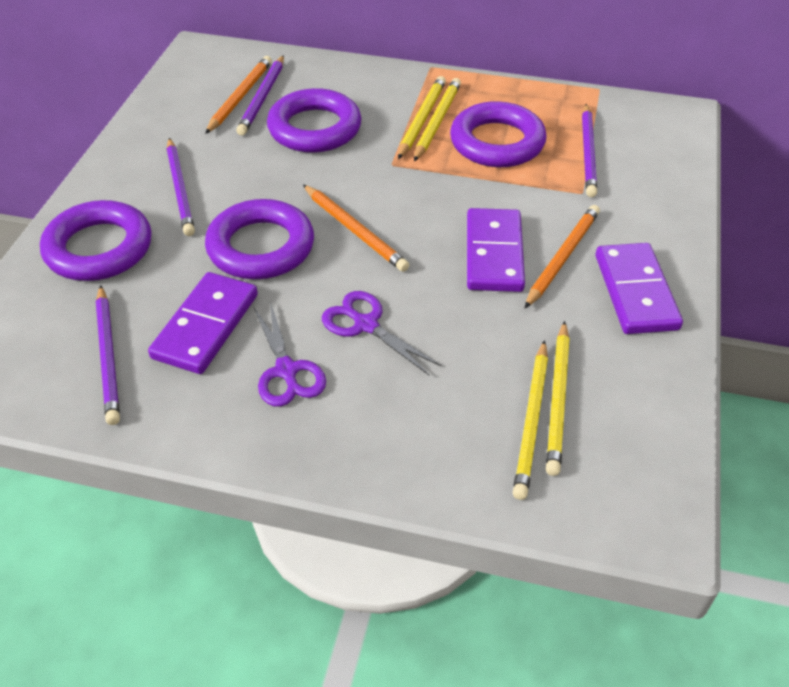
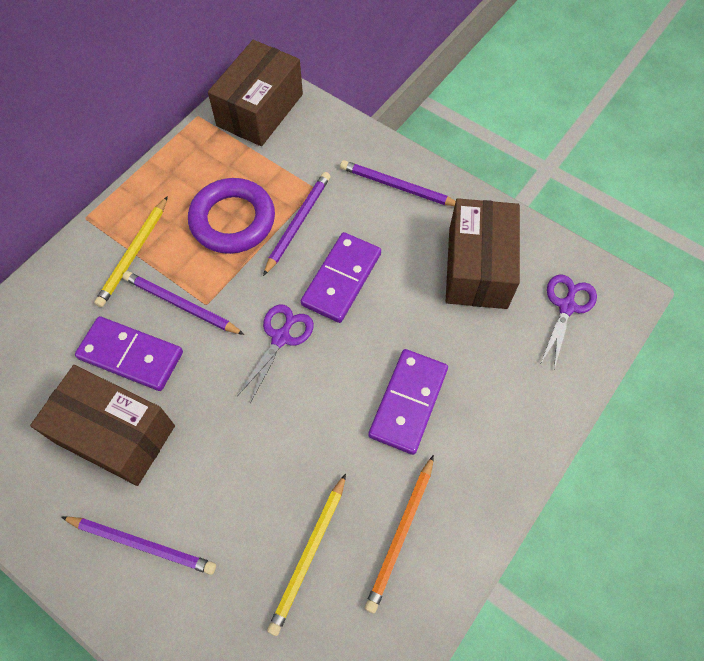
brown box: none = 0 -> [30,365,175,486] [208,40,303,146] [446,198,520,309] = 3
orange pencil: [205,56,272,134] [303,185,409,272] [525,205,600,308] = 3 -> [365,455,434,613] = 1
purple ring: [40,200,152,281] [205,199,314,279] [267,88,361,153] [450,101,547,167] = 4 -> [188,178,275,254] = 1
yellow pencil: [398,76,446,159] [414,78,461,162] [513,340,548,500] [546,321,570,476] = 4 -> [94,196,168,307] [267,474,346,636] = 2

